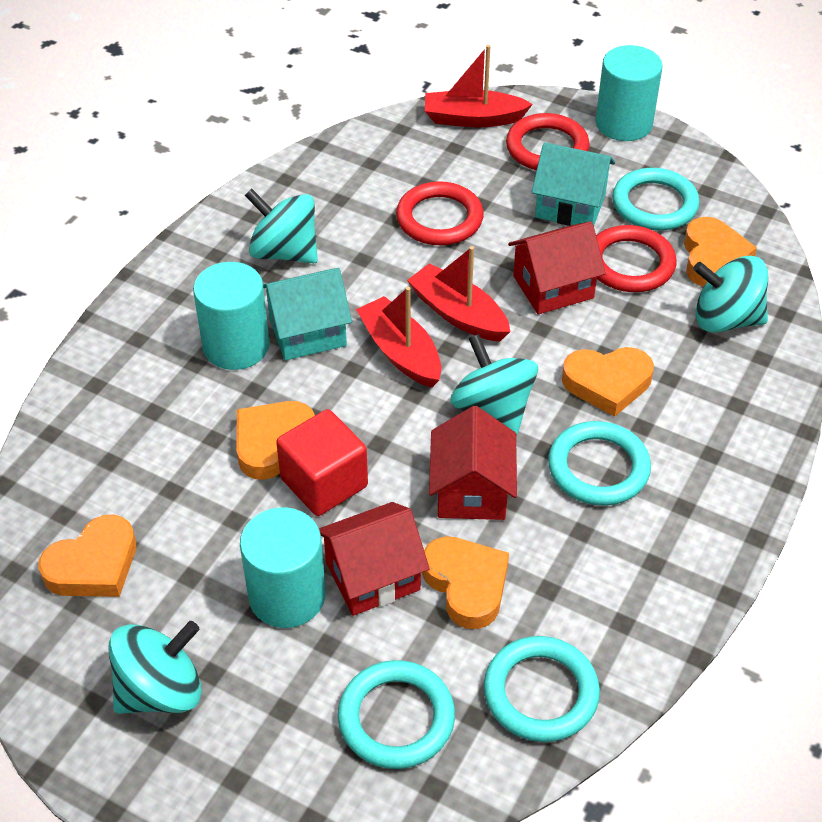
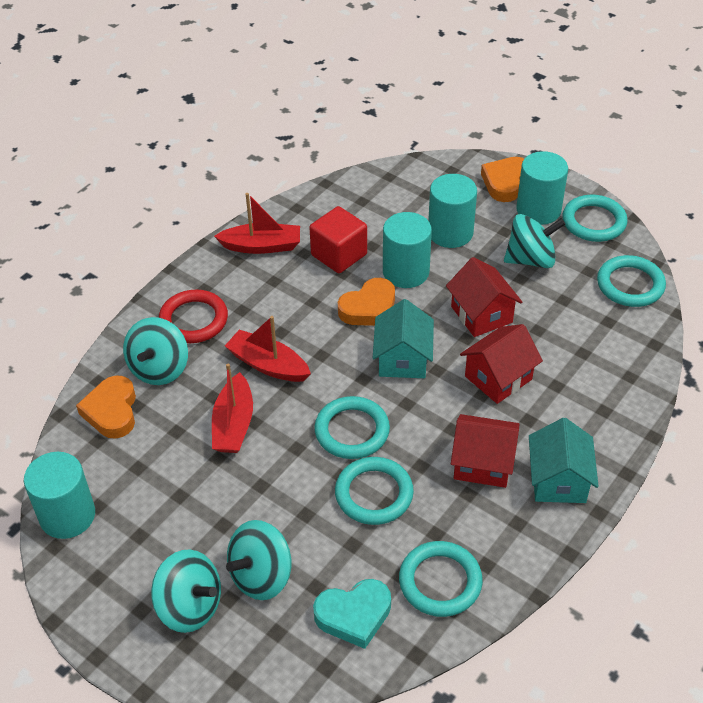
orange heart: [38,514,136,597] [236,401,315,480] [422,536,509,629] [562,347,654,417] [684,217,757,287] = 5 -> [76,376,136,439] [338,278,395,326] [481,157,524,202] = 3
red ring: [396,181,484,245] [506,113,590,170] [596,225,677,292] = 3 -> [159,290,228,343] = 1
turquoise cylinder: [193,262,270,370] [240,507,326,628] [595,45,663,141] = 3 -> [24,452,95,539] [383,212,432,288] [428,174,477,248] [517,151,568,225] = 4
turquoise heart: none = 0 -> [313,579,391,649] = 1
turquoise ring: [338,660,455,769] [484,636,600,742] [548,421,651,506] [612,168,700,231] = 4 -> [314,396,390,459] [335,457,414,525] [399,541,483,617] [562,195,628,242] [597,255,666,307] = 5

